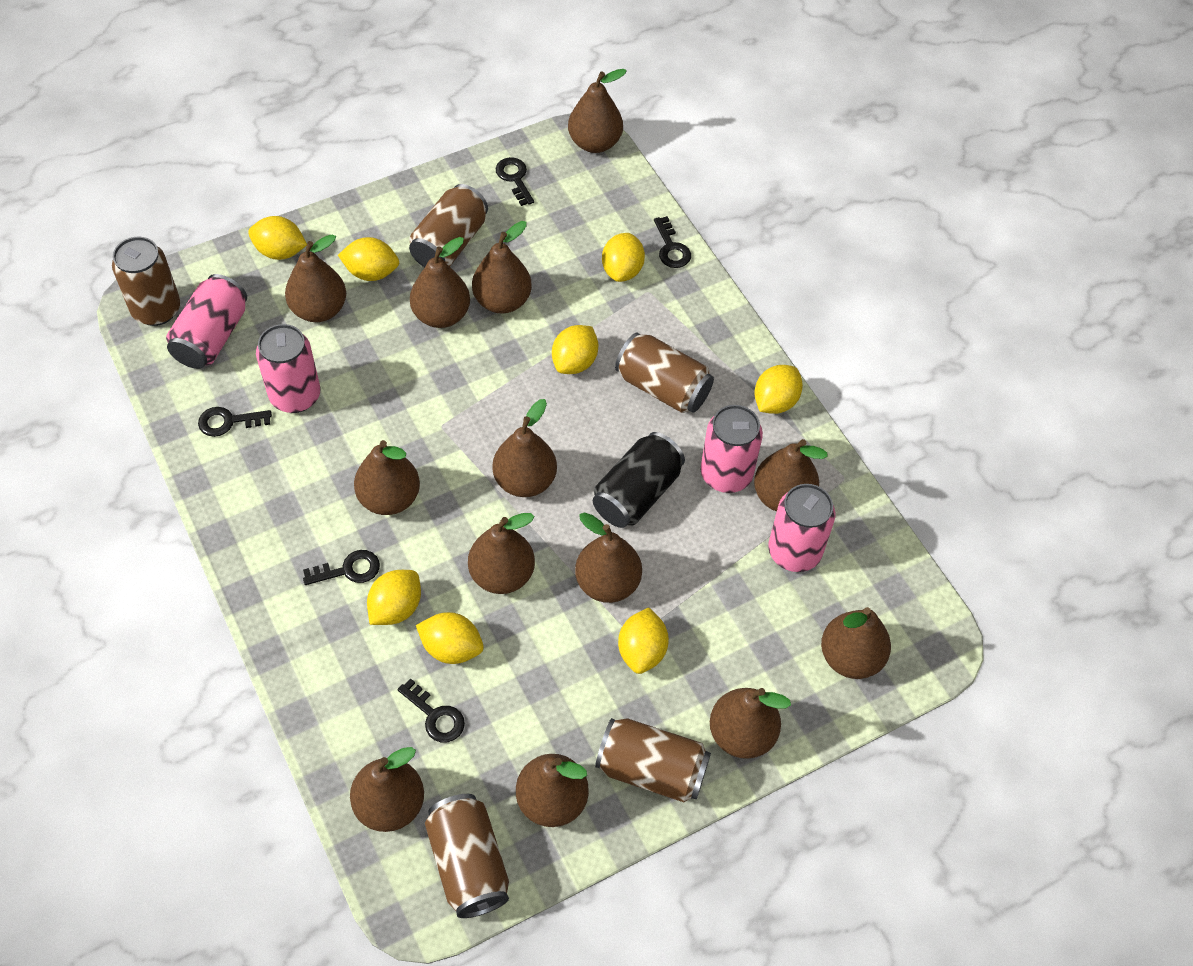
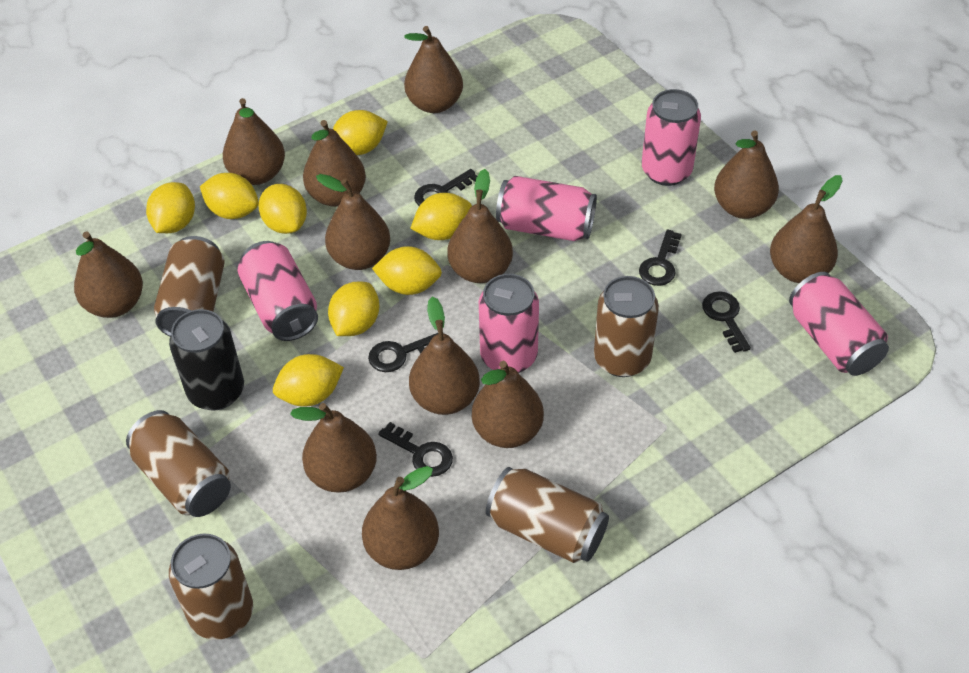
brown pear: [285,234,346,322] [350,747,424,832] [354,440,420,515] [410,237,470,328] [468,513,535,594] [472,221,532,313] [492,399,557,497] [516,754,589,827] [568,69,627,153] [575,512,642,603] [710,688,791,759] [754,439,828,512] [821,607,891,679] = 13 -> [74,231,143,318] [223,98,285,185] [290,403,377,493] [303,120,366,207] [316,174,390,270] [362,466,439,570] [404,26,463,113] [409,297,480,415] [447,169,513,283] [472,361,544,448] [714,130,779,219] [770,175,843,283] = 12
pink can: [166,274,247,369] [256,324,321,413] [701,405,763,493] [768,484,835,572] = 4 -> [238,241,318,341] [479,274,539,373] [496,176,597,241] [642,89,701,186] [789,272,889,376] = 5

